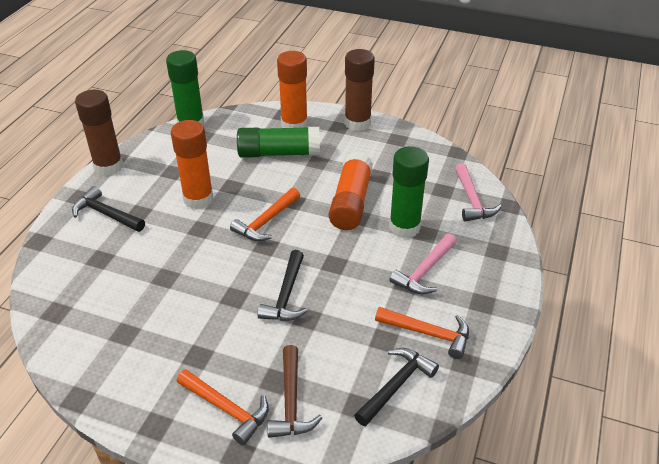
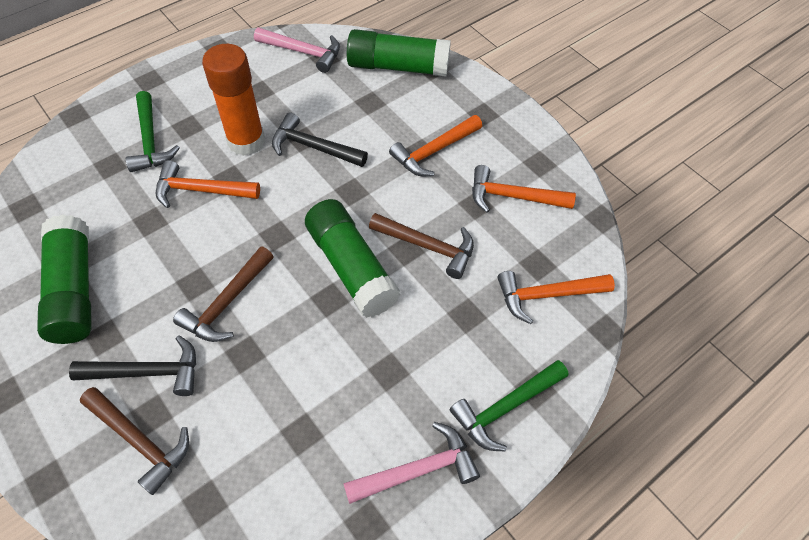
black hammer: [72,186,145,232] [257,250,308,321] [354,348,439,426] = 3 -> [69,335,196,396] [272,112,368,167] = 2
brown glue stick: [75,90,123,176] [345,49,375,131] = 2 -> none = 0
brown hammer: [267,345,322,438] = 1 -> [80,387,189,495] [173,246,274,342] [369,213,474,279] = 3
green hammer: none = 0 -> [126,91,180,172] [450,360,568,452] = 2
orange glue stick: [171,120,214,209] [277,51,308,128] [329,152,373,230] = 3 -> [202,44,265,156] = 1
orange hammer: [177,369,269,445] [230,188,300,241] [375,307,469,359] = 3 -> [156,160,260,208] [389,115,482,176] [472,165,576,213] [498,271,615,324] = 4

